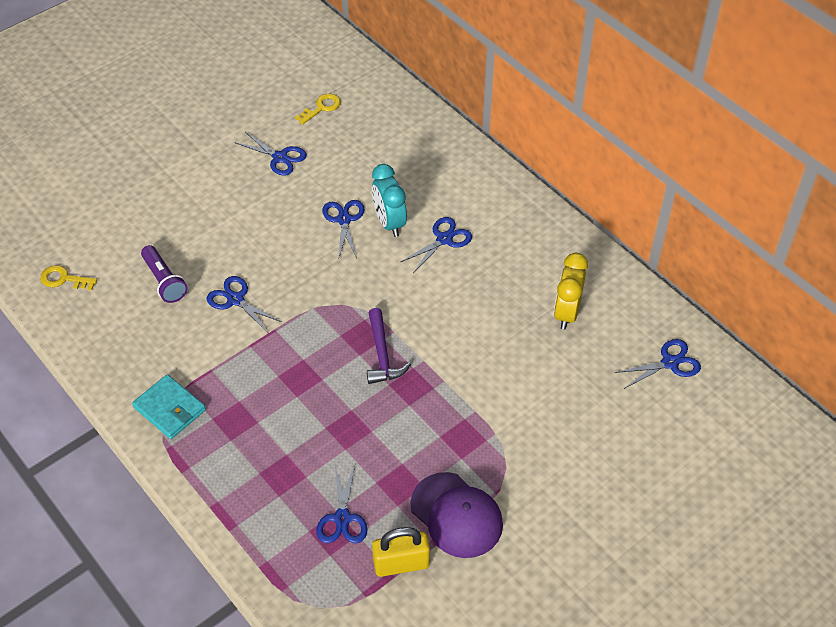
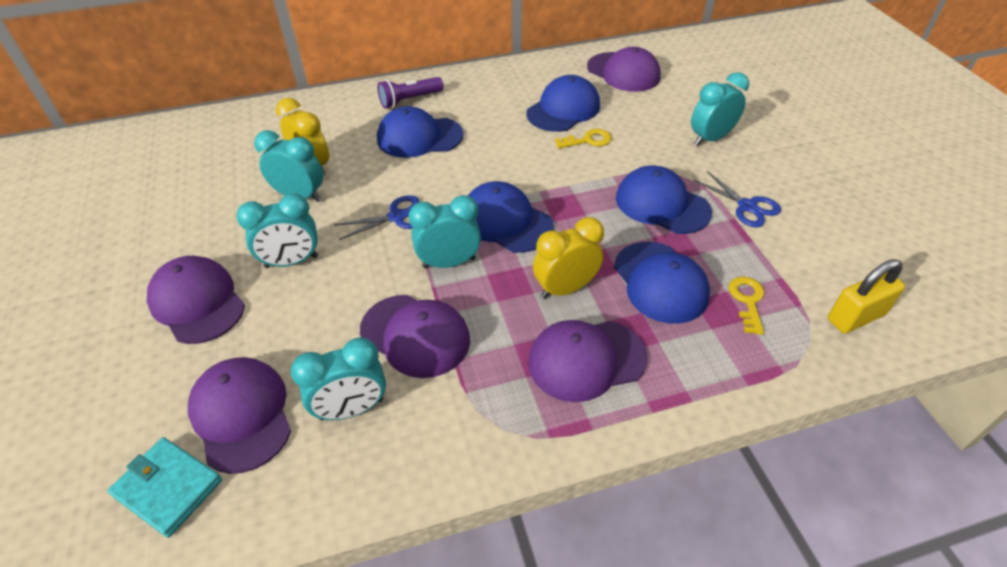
blue cap: none = 0 -> [377,106,464,158] [467,181,554,253] [526,75,600,132] [614,242,710,324] [616,165,712,234] = 5
blue scissors: [207,276,282,333] [236,132,307,176] [316,462,367,543] [322,200,364,260] [401,217,472,273] [615,339,701,389] = 6 -> [334,195,420,240] [693,171,781,227] = 2
purple cap: [410,472,503,558] = 1 -> [147,256,245,344] [188,357,291,474] [360,295,470,378] [528,320,647,402] [587,47,661,92] = 5
purple hammer: [367,308,411,384] = 1 -> none = 0
turquoise clock: [372,164,407,237] = 1 -> [236,193,318,268] [254,130,323,202] [291,337,386,420] [409,195,481,268] [691,72,749,146] = 5
yellow clock: [554,253,588,330] = 1 -> [276,98,329,176] [533,217,604,299] = 2

